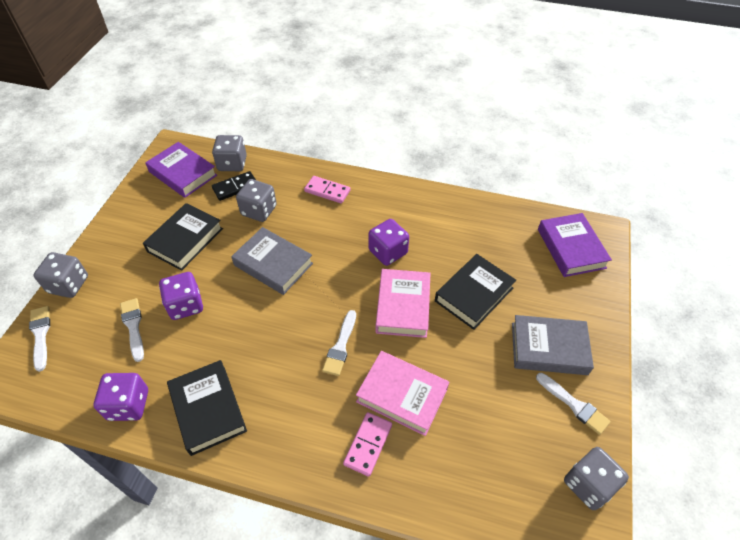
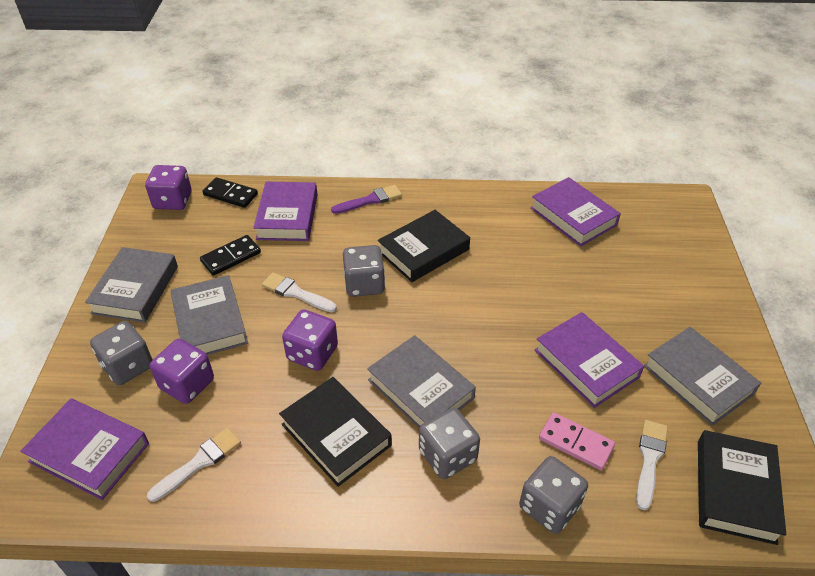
black domino: [212,171,256,201] = 1 -> [200,235,261,276] [203,177,258,208] = 2
grey book: [231,227,313,295] [512,315,594,375] = 2 -> [85,247,178,323] [170,275,248,355] [367,335,476,428] [644,327,761,426] = 4
pink book: [356,351,449,436] [375,269,430,338] = 2 -> none = 0
pink domino: [304,176,350,204] [343,412,392,477] = 2 -> [539,412,615,470] = 1
purple book: [145,142,217,198] [538,213,612,277] = 2 -> [20,398,149,500] [253,182,317,241] [530,177,621,246] [535,312,644,408] = 4
purple brush: none = 0 -> [331,185,402,214] = 1
white brush: [29,306,50,372] [120,298,144,362] [322,310,356,376] [536,373,611,435] = 4 -> [147,428,241,502] [262,273,337,312] [636,420,668,510] = 3

